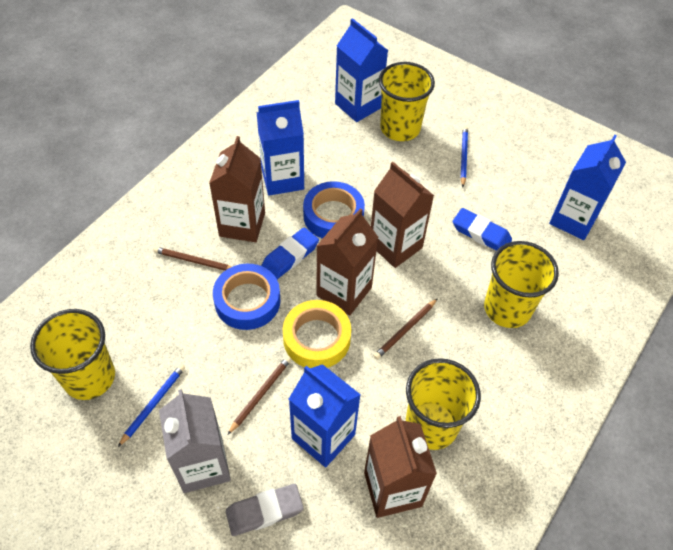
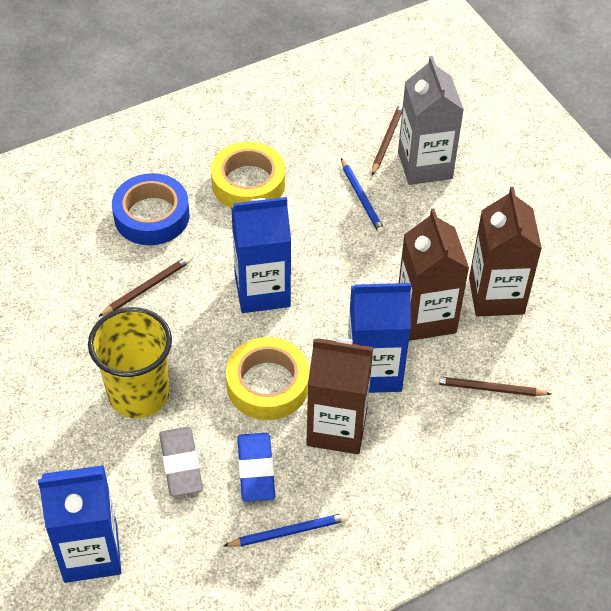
blue carton: [256,100,304,196] [289,364,361,467] [335,18,388,122] [549,135,626,240] = 4 -> [38,465,121,583] [231,197,291,313] [348,280,411,393] = 3
blue eraser: [261,227,319,279] [453,208,512,251] = 2 -> [237,433,275,502] = 1
blue tape: [213,264,280,330] [303,181,365,239] = 2 -> [112,173,190,245] = 1
brown carton: [209,136,265,242] [316,208,378,315] [364,416,437,518] [371,162,434,268] = 4 -> [306,338,373,454] [399,209,469,341] [469,187,542,316] = 3
yellow cup: [30,309,115,400] [379,62,435,141] [406,358,481,450] [484,241,559,328] = 4 -> [88,307,172,418] = 1
yellow tape: [283,300,351,368] = 1 -> [211,142,285,208] [226,337,310,420] = 2

